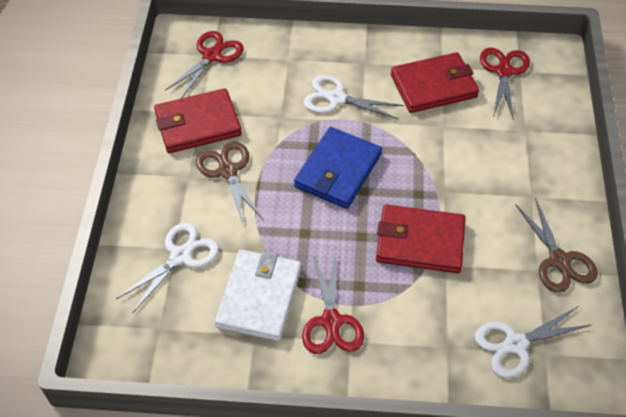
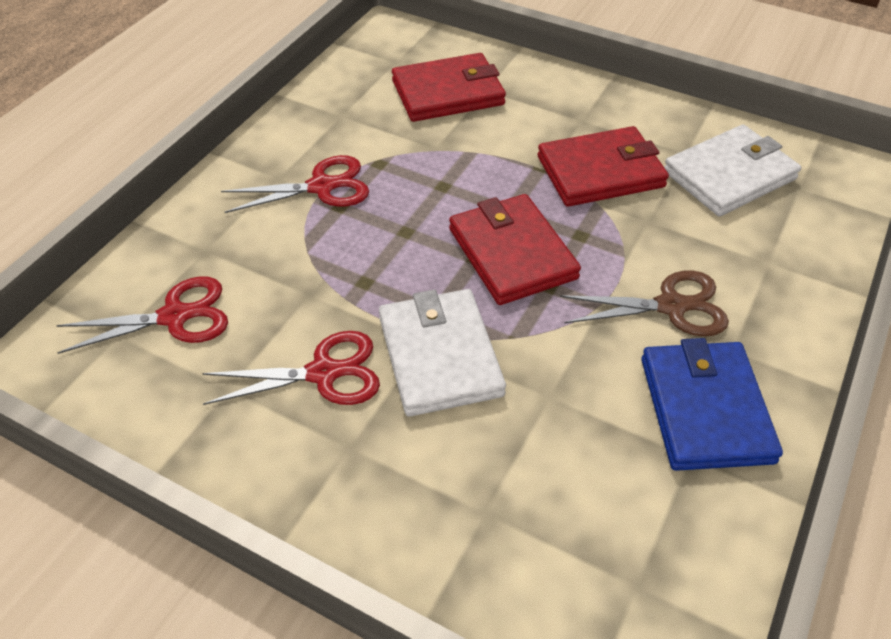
brown scissors: [196,142,264,225] [515,197,598,293] = 2 -> [560,270,729,337] = 1
white scissors: [116,222,219,313] [303,75,404,120] [475,306,591,378] = 3 -> none = 0
white wallet: [215,249,301,341] = 1 -> [379,289,506,417] [664,124,801,216] = 2

